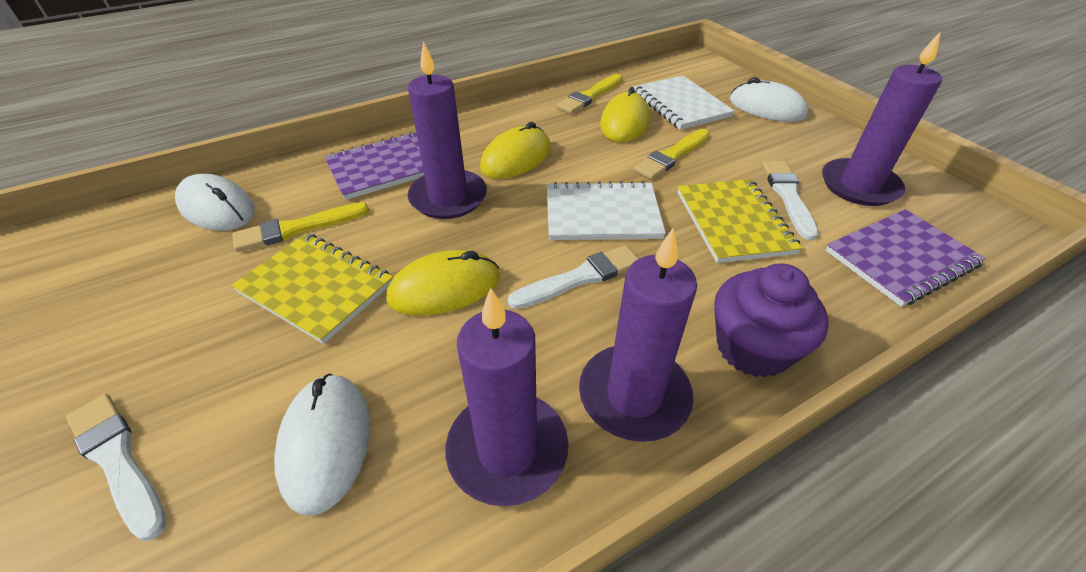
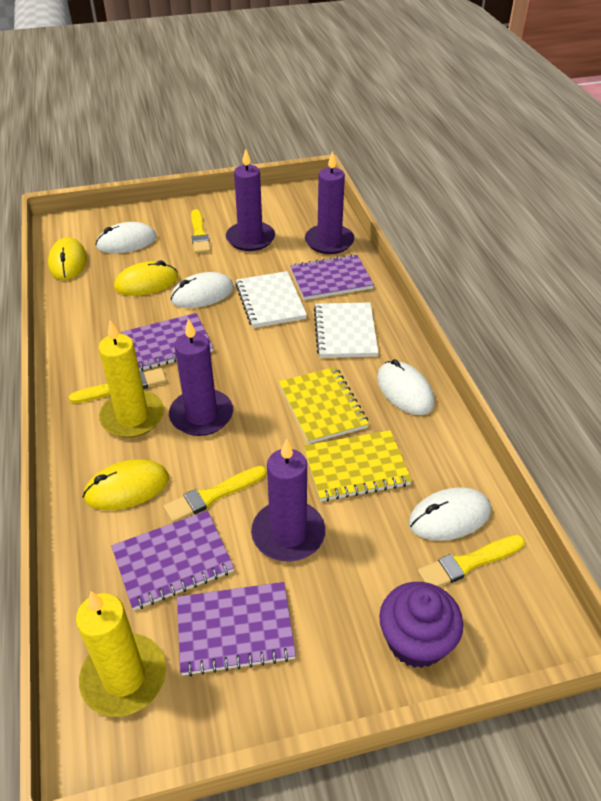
purple notebook: [324,132,424,200] [825,209,986,307] = 2 -> [111,511,234,610] [121,313,213,371] [177,582,296,676] [290,254,374,300] = 4
white brush: [66,394,167,541] [508,245,639,309] [762,161,819,240] = 3 -> none = 0
white mouse: [175,173,255,231] [274,374,370,516] [730,77,808,122] = 3 -> [95,222,157,254] [170,272,234,308] [377,359,434,415] [409,487,491,541] = 4
yellow brush: [232,202,369,252] [556,74,623,114] [633,129,710,180] = 3 -> [69,368,167,403] [163,466,267,523] [191,209,211,254] [417,535,525,587] = 4
yellow candle: none = 0 -> [76,591,166,717] [99,320,164,438] = 2

